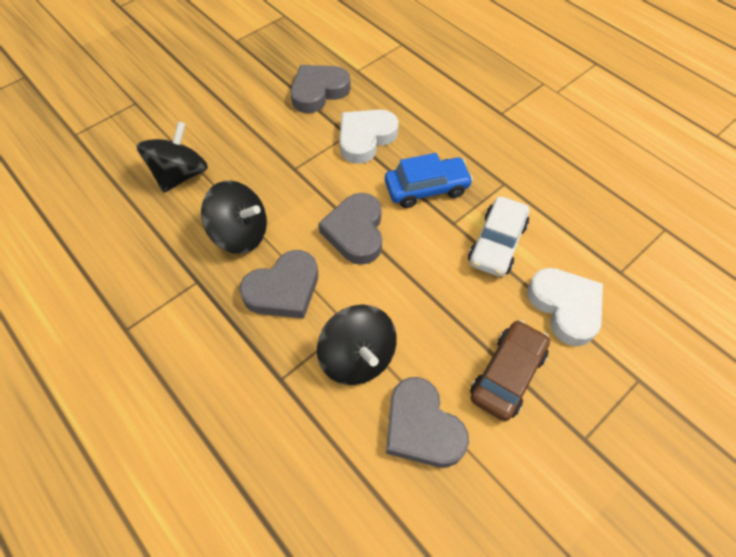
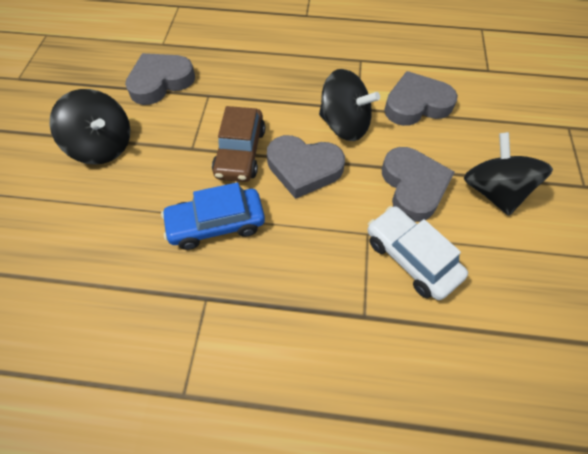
white heart: [340,109,399,164] [527,268,603,346] = 2 -> none = 0

